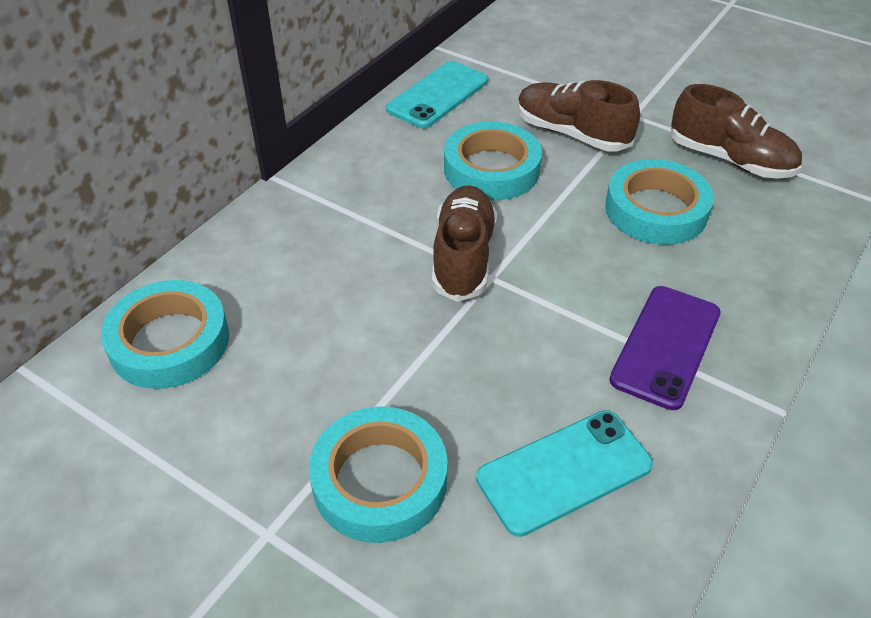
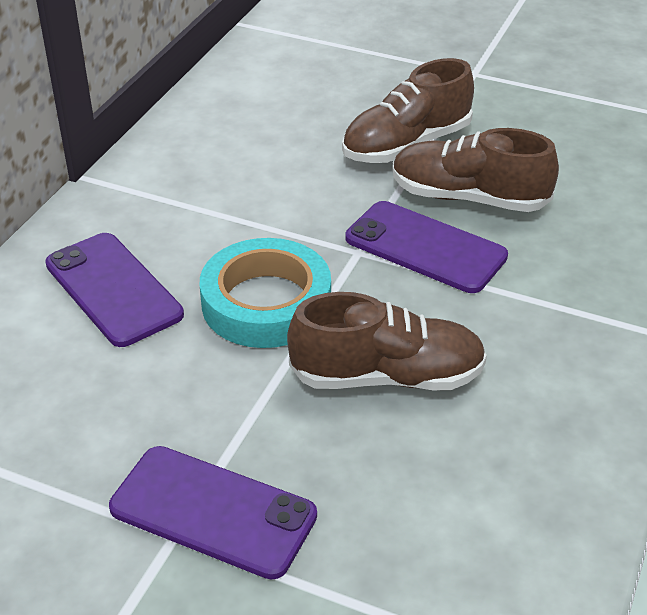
purple phone: [609,286,721,410] = 1 -> [45,233,184,347] [109,446,317,580] [346,201,508,293] = 3
turquoise phone: [386,61,488,128] [476,410,653,537] = 2 -> none = 0
turquoise tape: [101,280,229,389] [309,406,448,543] [444,121,542,200] [605,159,714,245] = 4 -> [200,238,331,348] = 1

